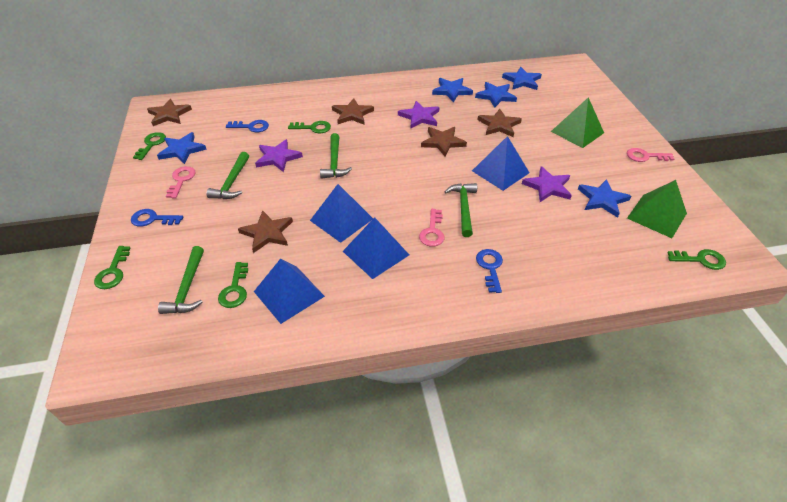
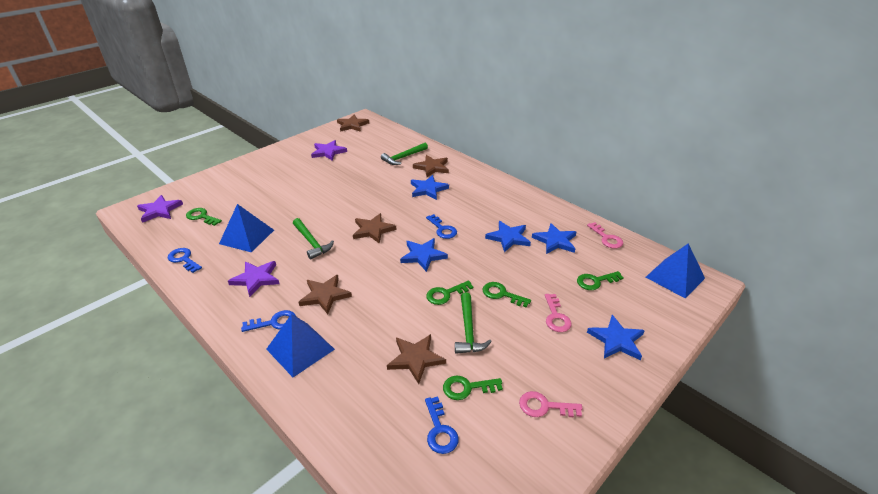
blue key: [131,209,183,227] [226,120,269,132] [476,249,503,293] = 3 -> [168,248,202,273] [241,310,296,332] [425,396,459,454] [426,214,457,239] = 4
blue pyramid: [254,259,325,324] [310,184,373,243] [343,217,409,279] [472,136,530,191] = 4 -> [219,204,274,253] [266,314,335,377] [646,243,705,299] = 3
green hammer: [158,246,204,314] [207,152,249,199] [320,133,352,179] [445,183,477,237] = 4 -> [293,218,334,259] [381,143,428,165] [455,293,492,354] = 3
green pyramid: [551,97,604,148] [627,180,687,238] = 2 -> none = 0

